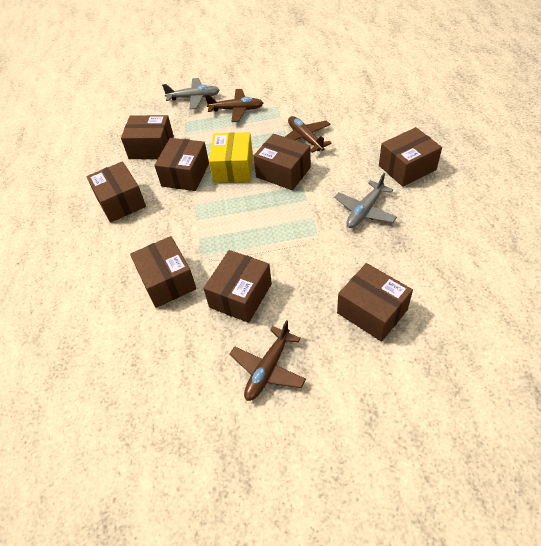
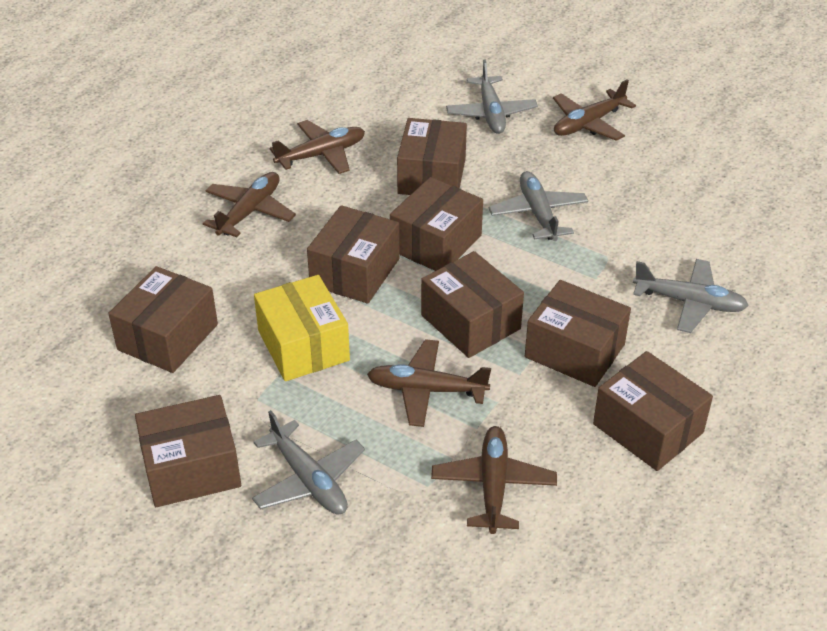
brown plane: [205,89,263,122] [229,320,306,401] [285,116,332,153] = 3 -> [203,172,296,237] [269,120,365,174] [367,339,491,427] [431,426,557,534] [553,79,636,141] = 5
grey plane: [162,78,220,109] [334,173,397,228] = 2 -> [252,410,365,515] [446,59,538,134] [489,171,588,241] [633,259,749,333] = 4

